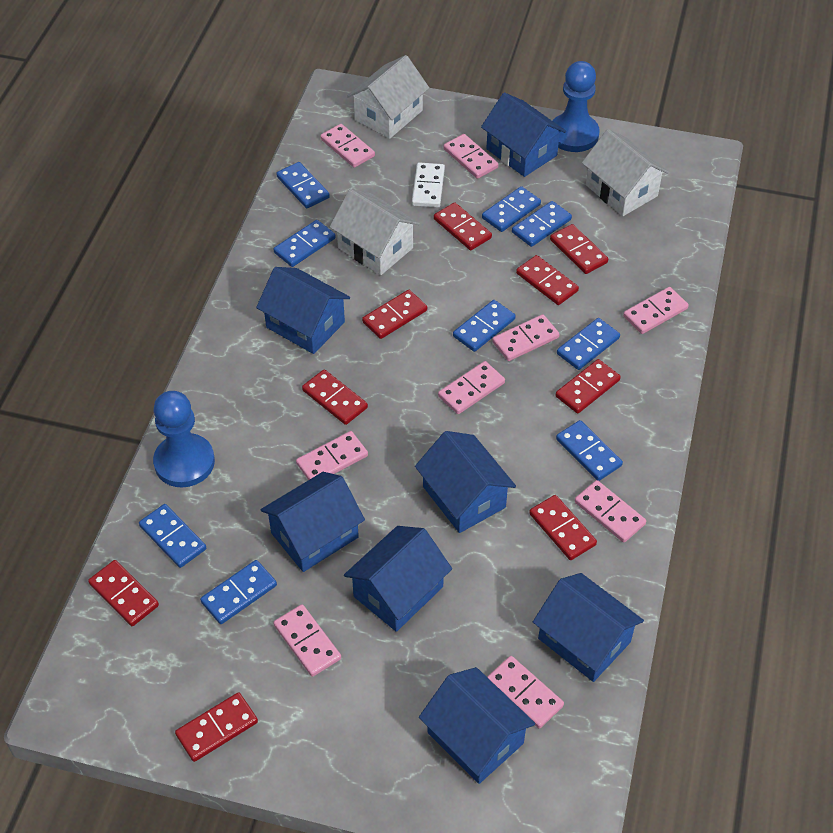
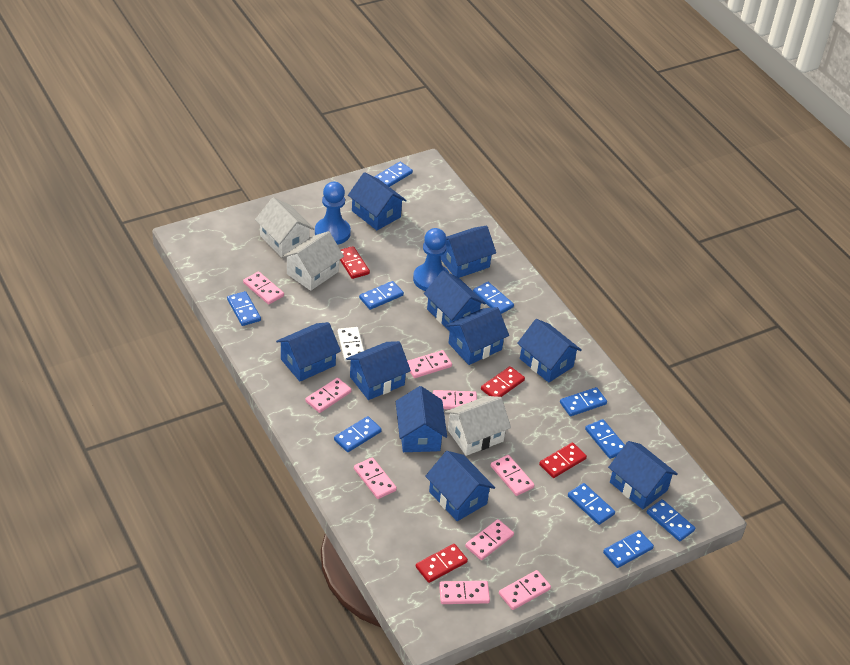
blue domino: [139,504,206,568] [200,560,277,624] [273,220,336,267] [277,162,330,208] [453,300,515,352] [482,186,541,232] [512,201,572,247] [556,420,623,481] [557,318,620,370] = 9 -> [227,291,261,326] [334,416,382,452] [359,281,404,310] [374,162,413,187] [473,282,514,314] [560,387,607,416] [568,483,615,525] [585,419,625,459] [603,530,654,568] [647,499,695,541] = 10
blue house: [256,267,350,354] [261,472,365,572] [344,526,452,632] [415,431,516,533] [419,667,535,784] [481,92,566,177] [533,573,644,682] = 7 -> [276,322,341,382] [346,341,411,400] [348,172,407,230] [396,386,447,452] [424,271,486,331] [425,451,495,521] [441,225,496,278] [446,307,509,365] [517,319,582,383] [608,441,678,509] = 10
red domino: [88,560,159,626] [175,692,258,762] [302,369,368,425] [362,290,427,339] [434,202,492,250] [516,255,579,305] [529,495,597,560] [550,224,608,274] [556,359,621,413] = 9 -> [340,246,370,279] [416,544,468,583] [481,366,525,397] [539,442,587,478] = 4

